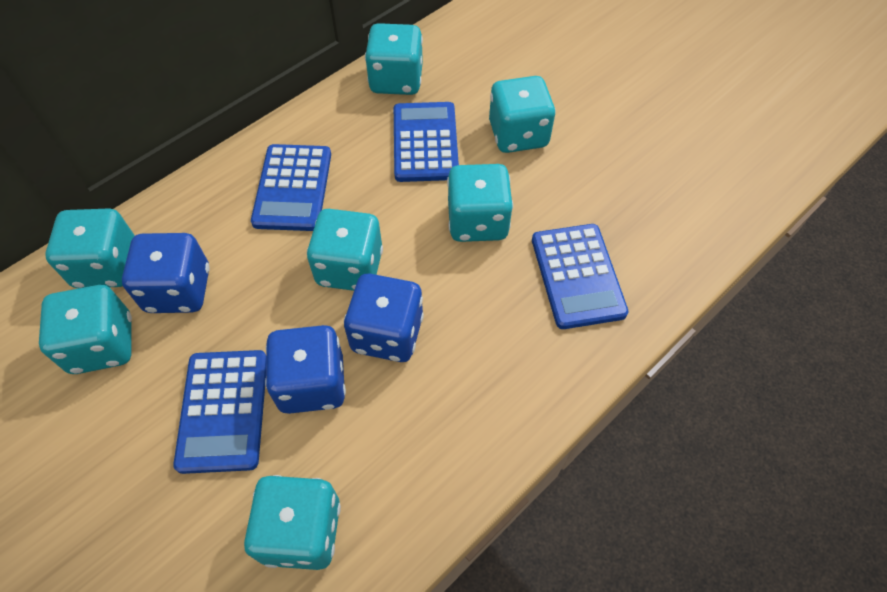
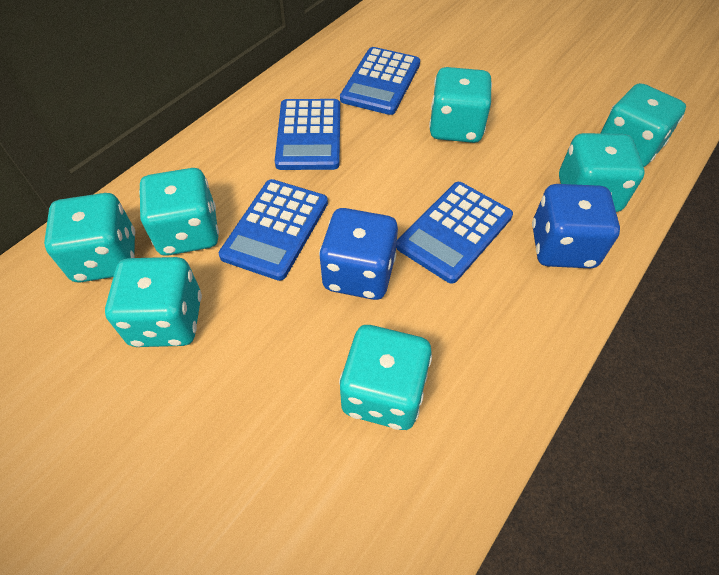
blue dice: [122,233,210,313] [265,325,346,414] [344,274,424,362] = 3 -> [319,208,398,300] [532,184,620,268] = 2

